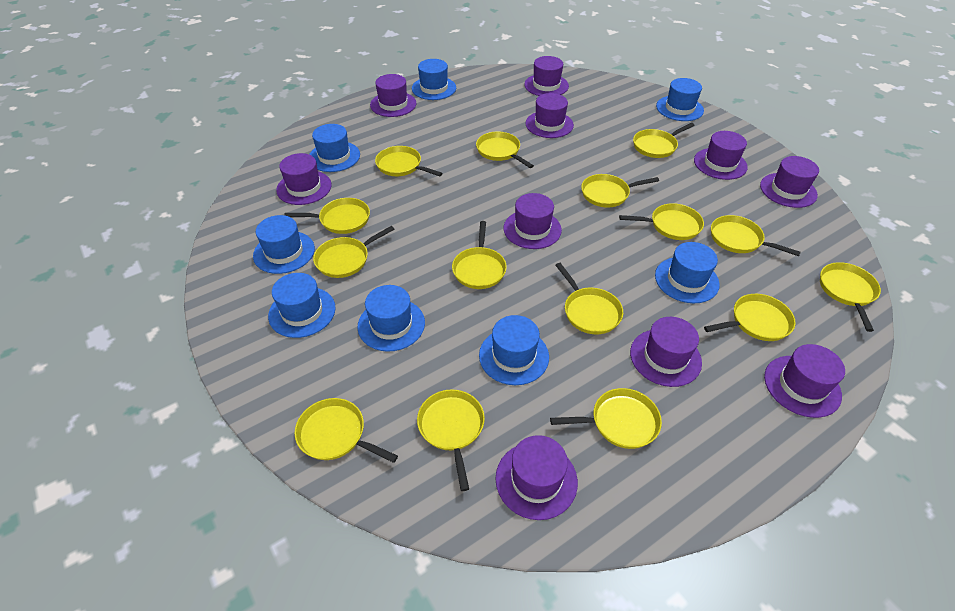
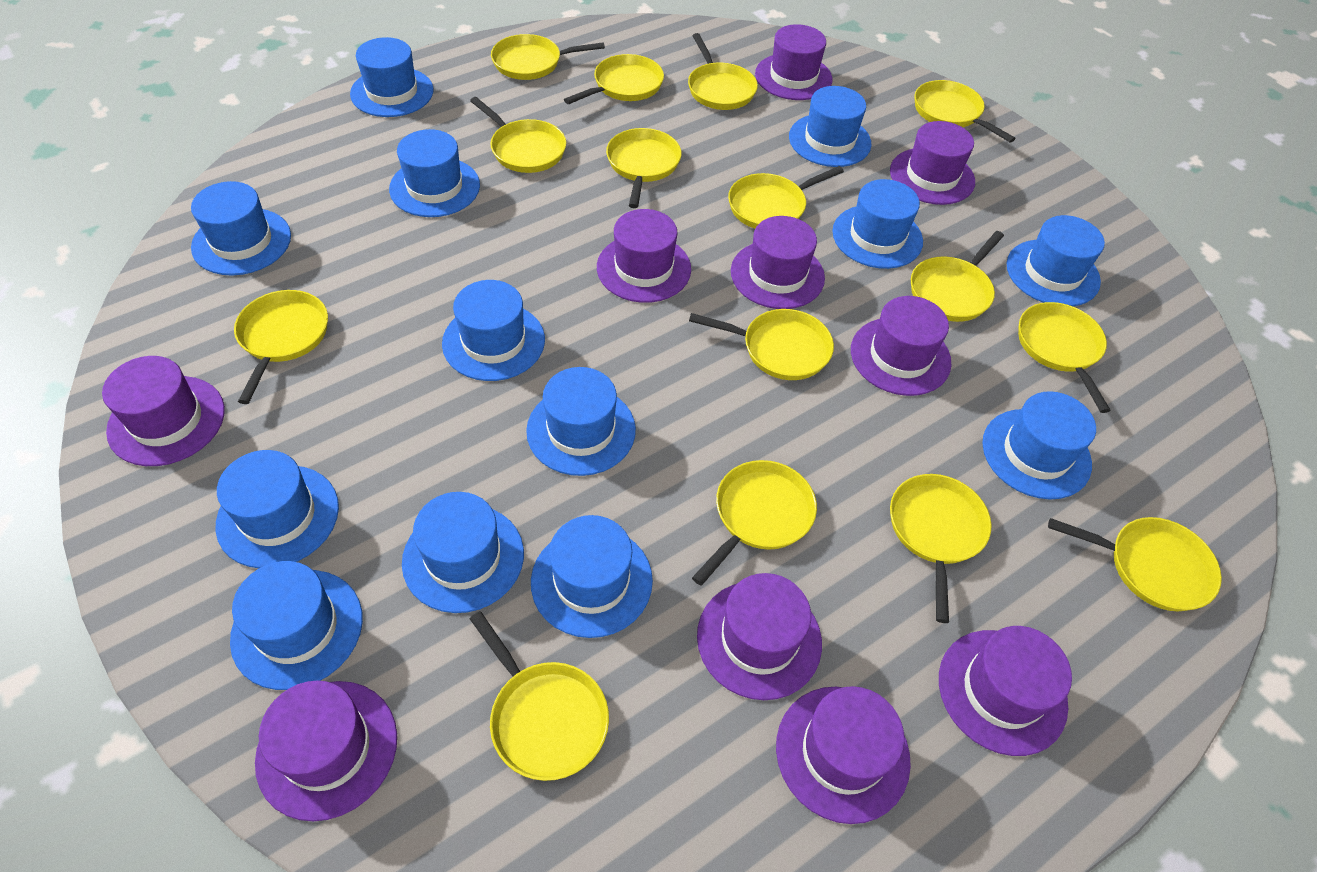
blue hat: [253,215,315,274] [268,273,336,338] [309,124,360,172] [357,285,425,352] [412,59,456,100] [479,315,549,385] [655,242,720,303] [656,78,704,121] = 8 -> [191,181,291,276] [216,450,339,568] [230,561,363,690] [350,37,434,117] [389,129,480,217] [402,492,524,613] [442,280,545,381] [526,367,636,476] [531,515,653,638] [789,86,872,167] [832,179,923,269] [982,391,1096,499] [1007,215,1105,306] = 13

